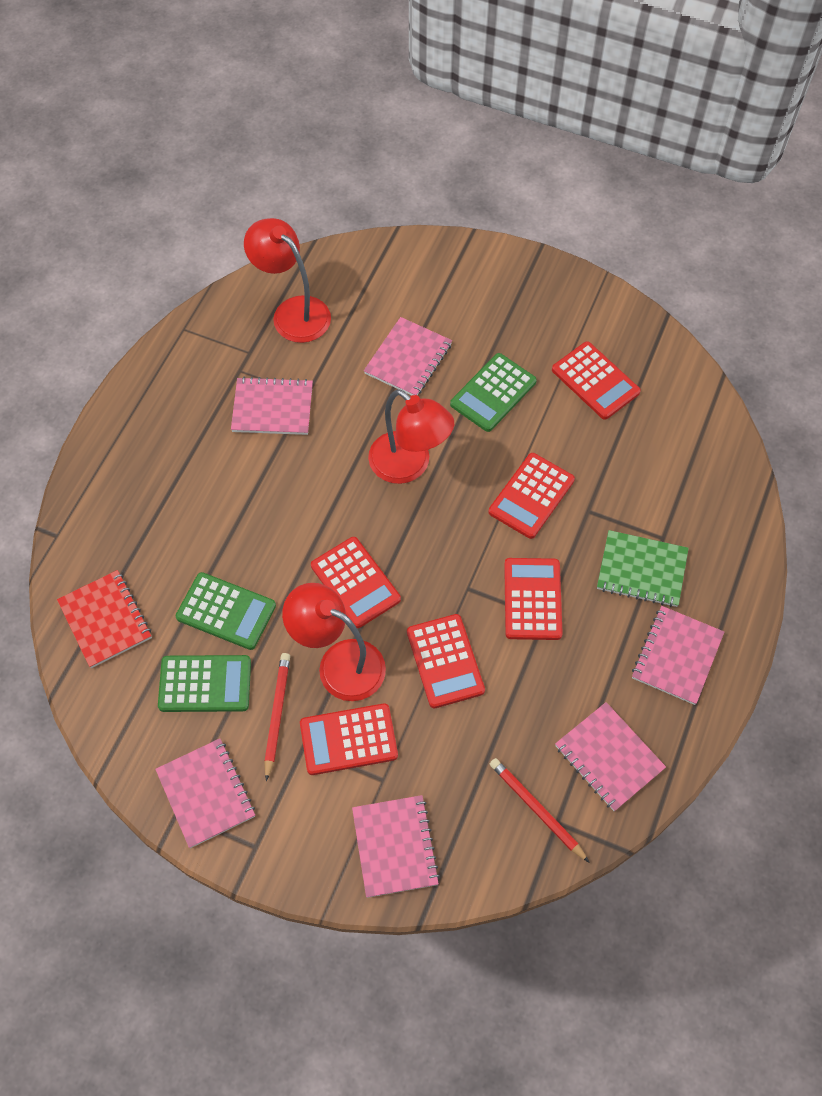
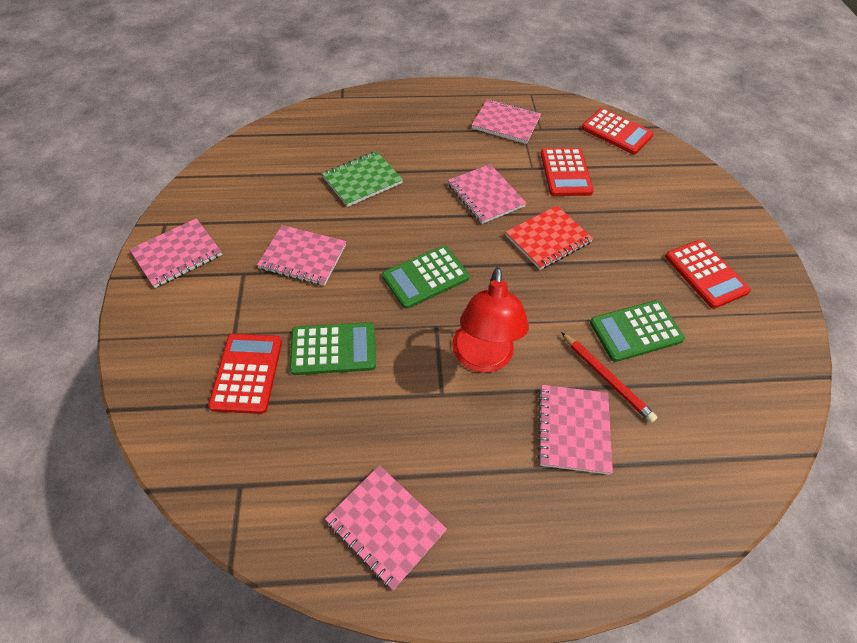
red calculator: [300,703,398,775] [311,537,401,628] [407,614,485,708] [488,453,575,539] [504,558,563,640] [552,341,641,420] = 6 -> [208,334,282,414] [541,148,594,196] [582,108,654,155] [665,240,751,309] = 4
red lamp: [244,218,331,343] [282,583,386,701] [368,389,454,484] = 3 -> [452,267,529,373] = 1
red pencil: [264,653,290,781] [490,758,590,863] = 2 -> [561,332,657,423] = 1

